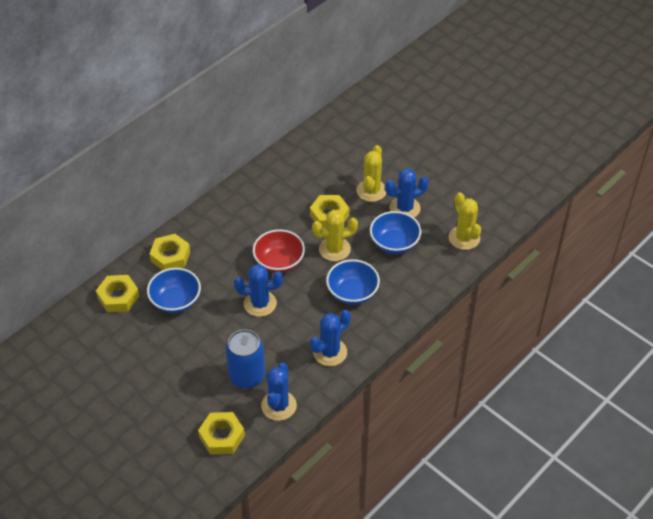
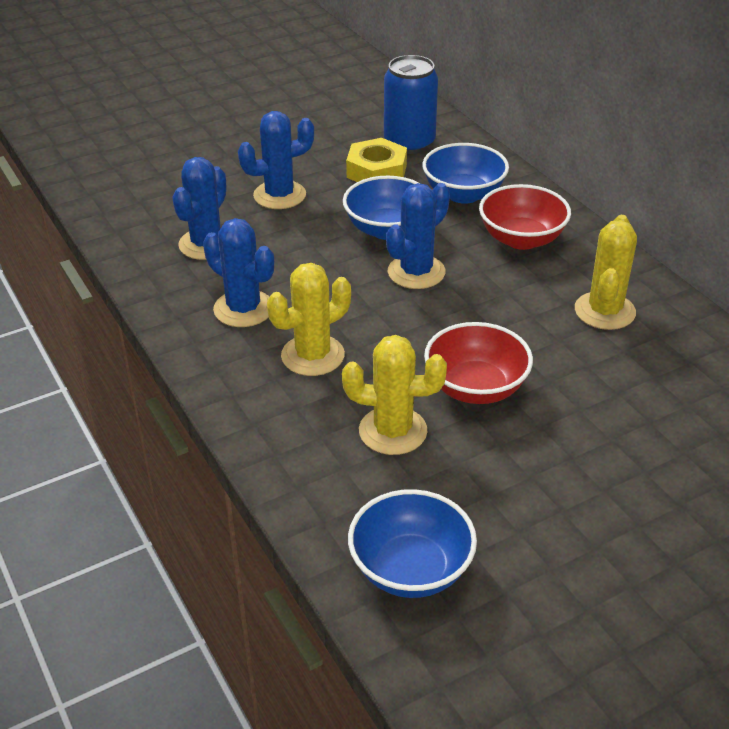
red bowl: [253,229,305,273] = 1 -> [424,322,533,404] [479,184,571,250] = 2
yellow nut: [96,275,139,312] [150,234,190,270] [198,412,245,455] [310,195,349,228] = 4 -> [346,138,407,182] = 1

